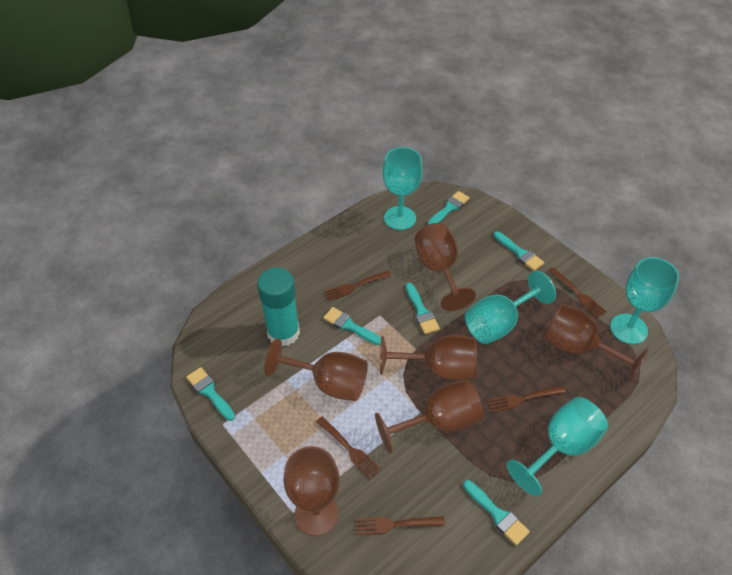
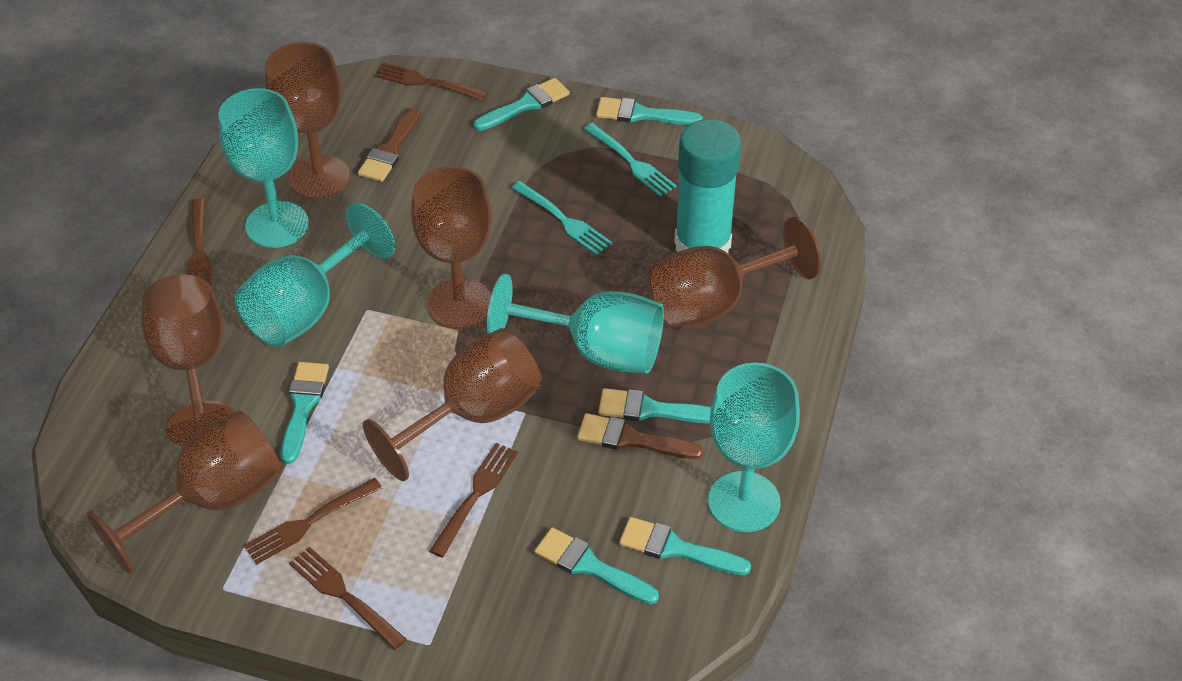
brown brush: none = 0 -> [358,108,421,182] [577,413,704,459] = 2
turquoise fork: none = 0 -> [511,181,612,255] [584,123,677,197] = 2

